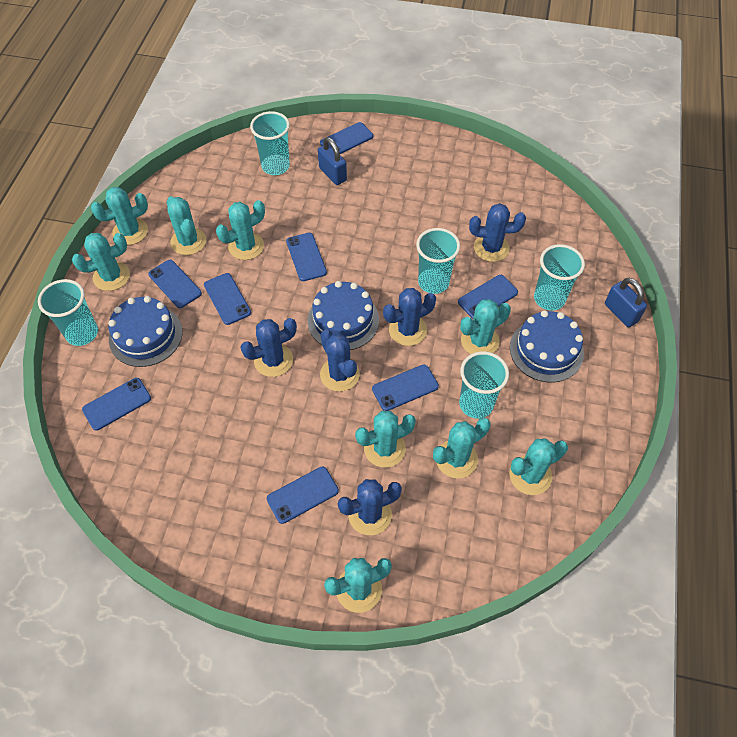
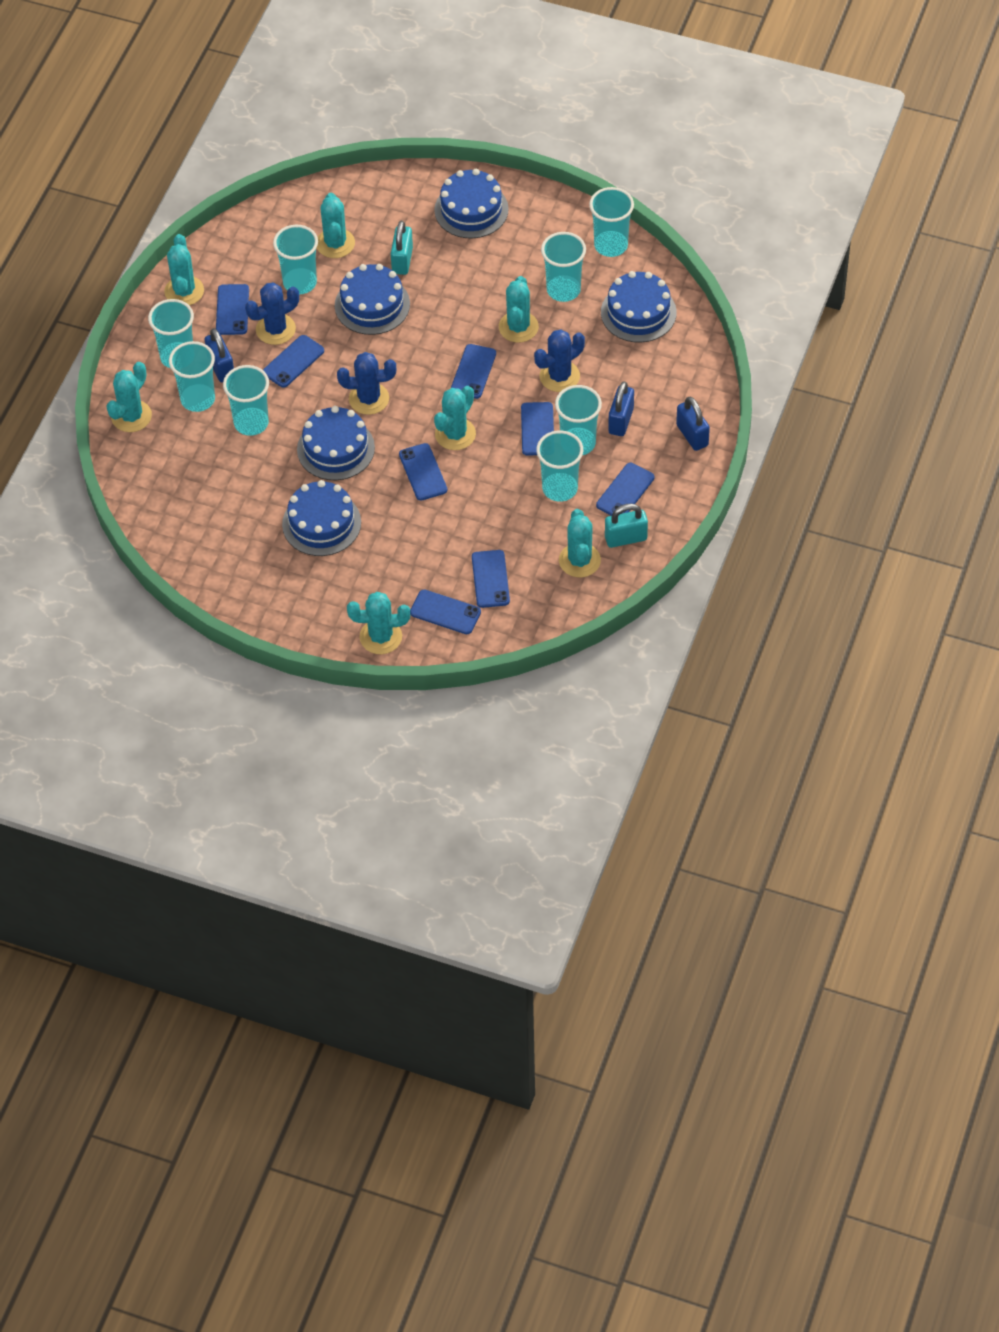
blue cactus: [240,318,297,377] [320,330,360,392] [338,479,402,535] [383,288,436,346] [469,203,526,262] = 5 -> [245,282,299,345] [337,352,396,415] [534,330,585,392] = 3
blue cake: [108,296,182,367] [307,281,379,350] [510,310,584,382] = 3 -> [282,480,361,556] [297,406,375,480] [335,264,410,335] [434,169,509,238] [601,271,677,343] = 5
blue padlock: [318,137,347,185] [605,278,647,327] = 2 -> [205,328,234,383] [608,381,634,436] [676,396,710,451] = 3
turquoise cactus: [72,233,130,291] [91,187,148,245] [166,196,206,255] [216,200,265,260] [324,558,392,613] [355,411,416,467] [433,418,491,478] [460,299,511,354] [509,438,568,495] = 9 -> [106,362,152,432] [164,234,204,305] [317,193,355,258] [347,592,410,654] [434,386,476,450] [499,276,539,343] [559,509,601,577] = 7
turquoise cup: [38,279,98,346] [250,111,290,175] [416,228,460,294] [459,351,509,419] [534,244,585,311] = 5 -> [148,299,194,368] [169,341,215,412] [223,365,269,436] [273,225,318,294] [536,431,583,502] [541,232,586,302] [555,385,602,455] [589,187,634,257] = 8
turquoise padlock: none = 0 -> [391,221,413,275] [605,503,648,548] = 2

